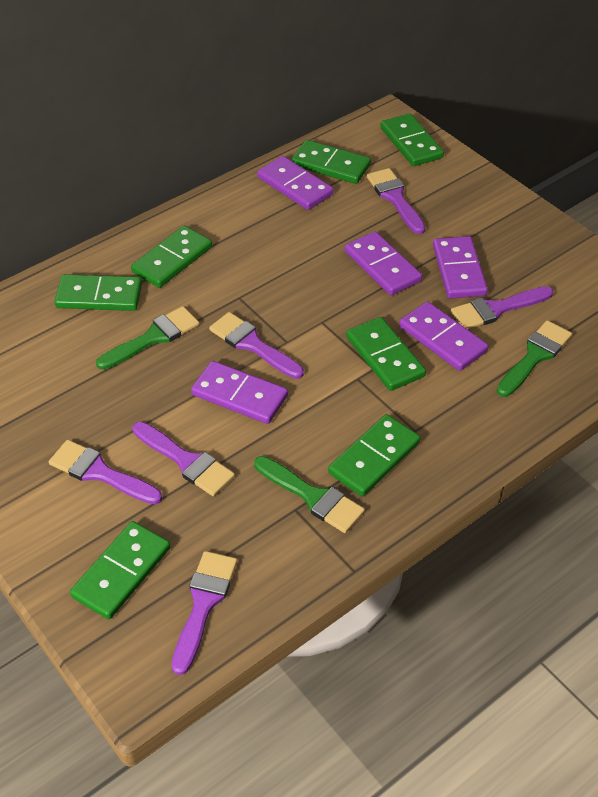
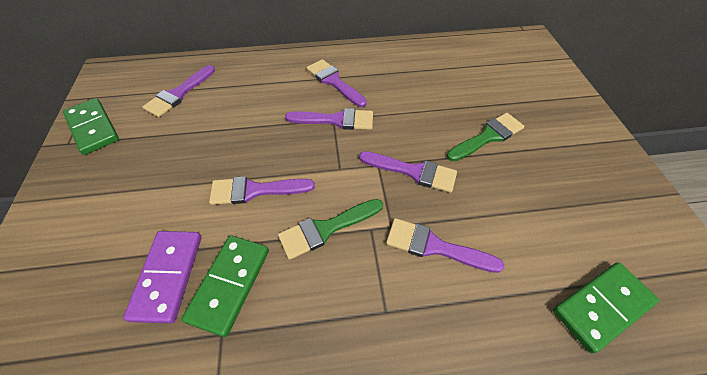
green brush: [96,306,199,370] [254,456,365,533] [497,320,572,397] = 3 -> [278,199,383,260] [447,113,524,162] = 2
green domino: [54,274,142,311] [70,521,170,620] [131,225,212,288] [291,140,371,184] [328,414,420,496] [346,317,426,391] [380,113,444,166] = 7 -> [63,98,119,155] [181,235,269,337] [553,262,659,354] = 3
purple domino: [191,361,288,424] [257,156,334,210] [345,231,422,295] [399,302,488,371] [433,236,488,299] = 5 -> [123,231,201,324] = 1

